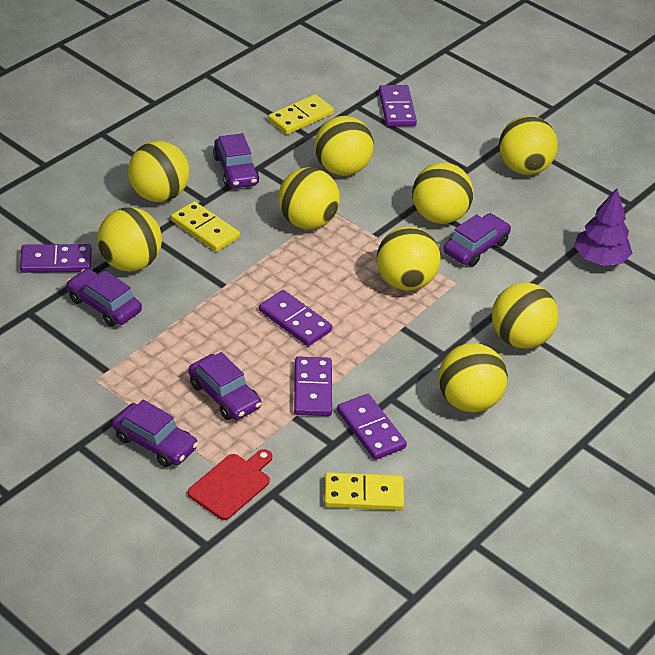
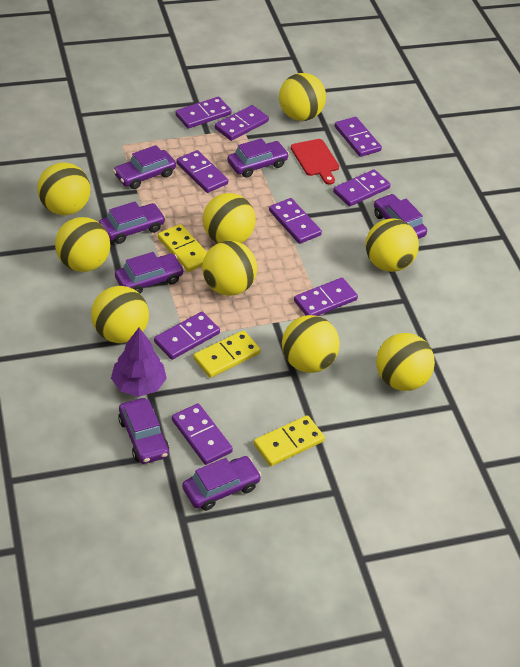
purple car: [66,269,142,327] [112,400,198,467] [188,352,262,420] [213,133,259,188] [443,213,511,266] = 5 -> [99,202,166,244] [113,145,176,189] [115,252,184,294] [118,398,169,464] [182,456,262,511] [227,138,289,178] [374,194,427,239] = 7
purple domino: [20,244,92,273] [259,290,333,346] [294,356,332,416] [337,394,407,460] [379,85,417,127] = 5 -> [154,312,220,360] [172,403,233,465] [175,97,231,129] [176,150,228,193] [215,105,269,141] [269,198,322,244] [294,278,358,316] [333,169,391,207] [335,117,382,157] = 9

